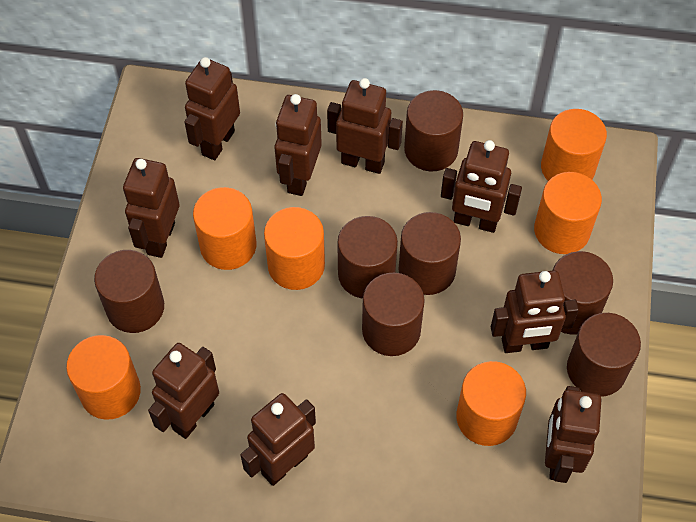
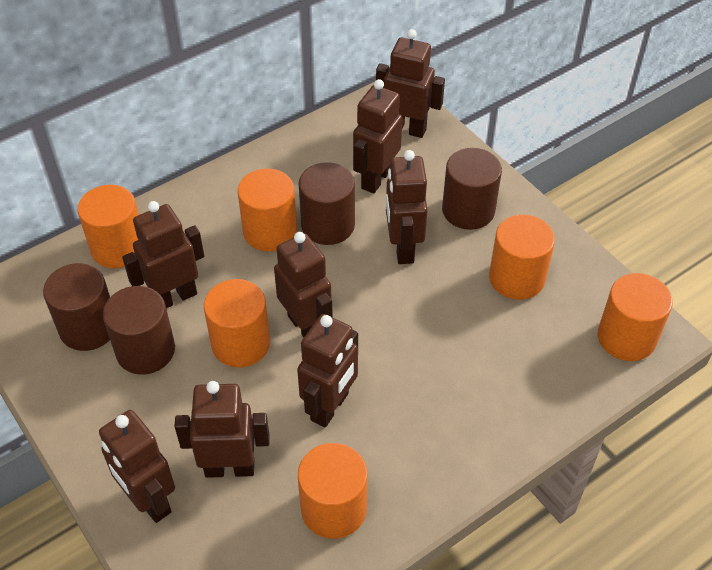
brown cylinder: [94,250,164,333] [337,216,398,299] [362,273,425,356] [399,212,461,295] [404,90,463,171] [552,251,613,335] [567,313,641,397] = 7 -> [43,263,110,351] [103,286,175,375] [299,162,355,245] [442,148,502,230] = 4
brown robot: [123,158,180,258] [148,343,219,439] [185,57,240,160] [240,393,316,486] [275,94,322,196] [327,78,403,174] [441,140,522,233] [491,270,579,353] [545,386,601,483] = 9 -> [99,410,175,523] [122,201,204,308] [174,381,270,478] [274,232,333,337] [297,314,358,427] [353,79,402,194] [376,29,445,138] [386,150,428,264] = 8

